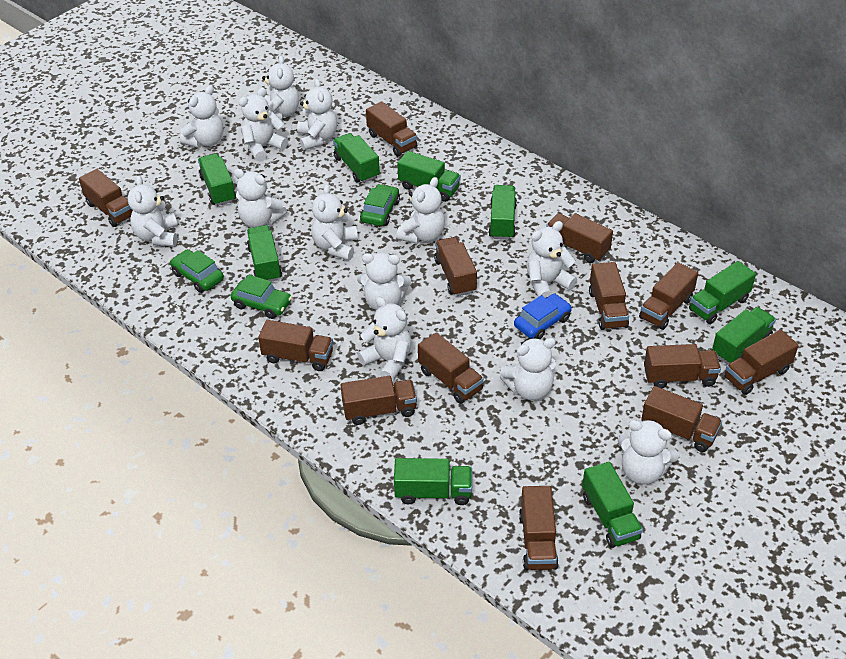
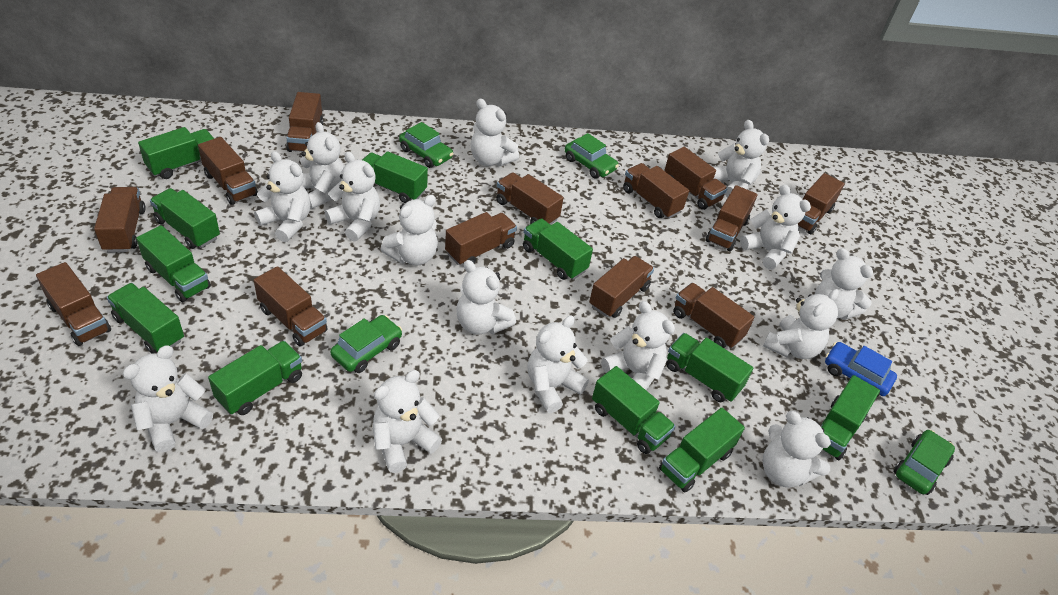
green car: [170,249,224,293] [231,275,292,319] [360,184,400,226] = 3 -> [330,315,402,373] [399,122,453,168] [565,133,619,179] [894,430,955,495] = 4
green truck: [198,153,236,206] [247,225,282,282] [333,133,380,183] [394,458,472,505] [397,151,461,202] [488,185,517,239] [582,462,643,548] [689,261,756,324] [712,307,776,364] = 9 -> [107,283,184,354] [136,225,211,302] [138,127,214,179] [150,188,220,249] [208,341,302,415] [363,151,428,203] [523,218,593,280] [592,366,676,454] [659,408,745,492] [666,333,754,402] [821,375,880,460] = 11
white teddy bear: [128,176,177,246] [180,85,223,148] [234,169,287,228] [239,88,288,162] [262,55,299,121] [297,79,337,150] [311,184,358,260] [357,252,411,310] [357,297,412,381] [396,177,445,244] [500,338,556,400] [527,221,577,298] [618,420,679,484] = 13 -> [122,345,213,452] [254,151,311,242] [300,122,344,209] [325,151,380,241] [372,370,442,473] [380,195,438,266] [456,260,516,335] [471,99,519,166] [528,315,589,413] [601,301,675,390] [713,120,769,198] [740,184,811,270] [762,411,831,488] [763,289,839,359] [815,248,873,320] = 15

